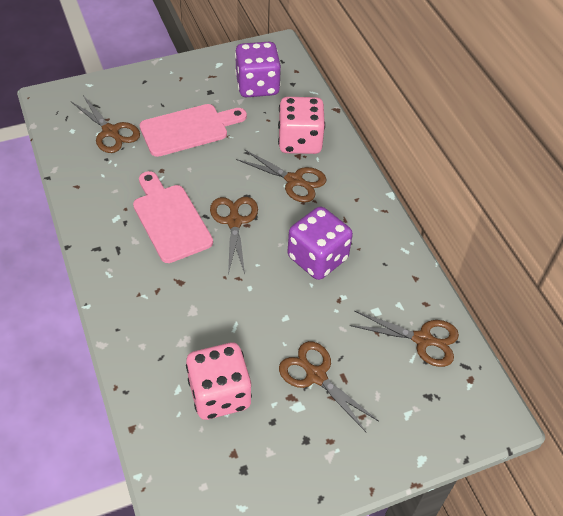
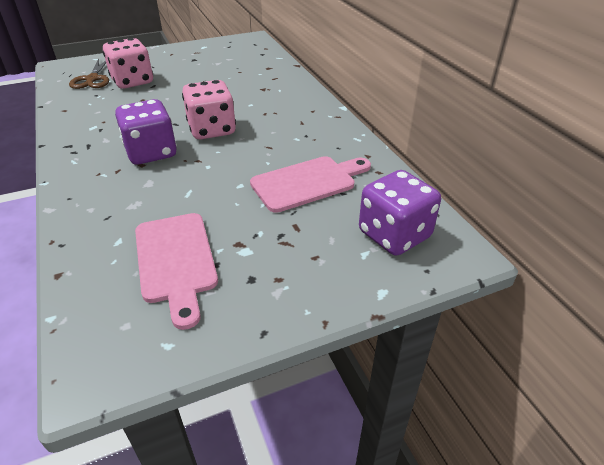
brown scissors: [71,95,140,153] [210,197,258,274] [236,149,326,203] [279,341,378,433] [350,311,459,367] = 5 -> [69,58,109,89] = 1

